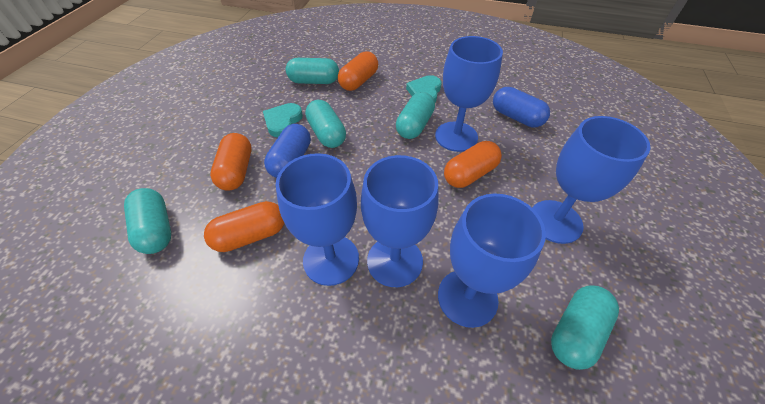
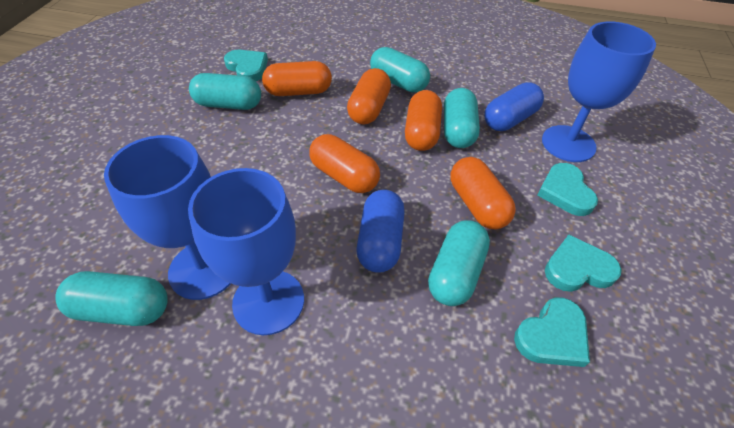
blue goblet: [275,153,359,286] [361,155,439,287] [435,36,503,152] [438,194,546,328] [532,116,650,244] = 5 -> [104,135,231,300] [188,168,304,335] [542,21,656,162] = 3
orange capsule: [204,201,284,252] [210,133,251,191] [338,51,378,91] [444,141,502,188] = 4 -> [262,61,332,96] [309,134,380,193] [347,68,391,125] [405,90,442,151] [450,157,516,229] = 5
turquoise heart: [263,103,303,137] [406,75,442,102] = 2 -> [224,50,268,81] [514,297,590,367] [537,163,598,216] [545,235,622,292] = 4

